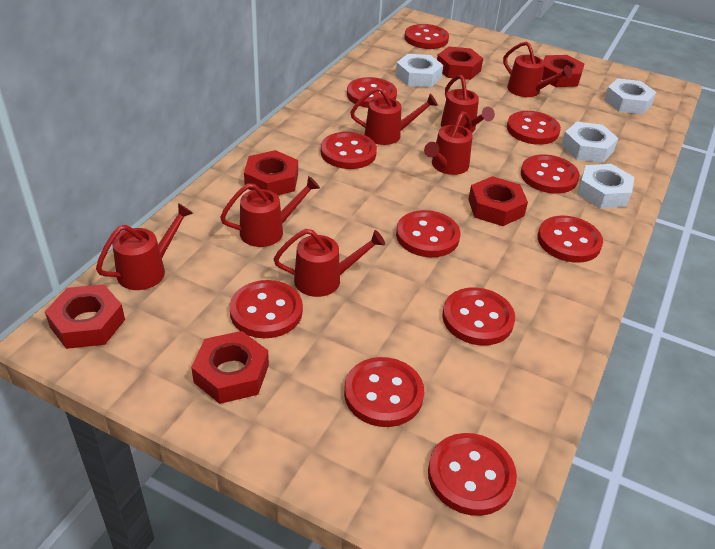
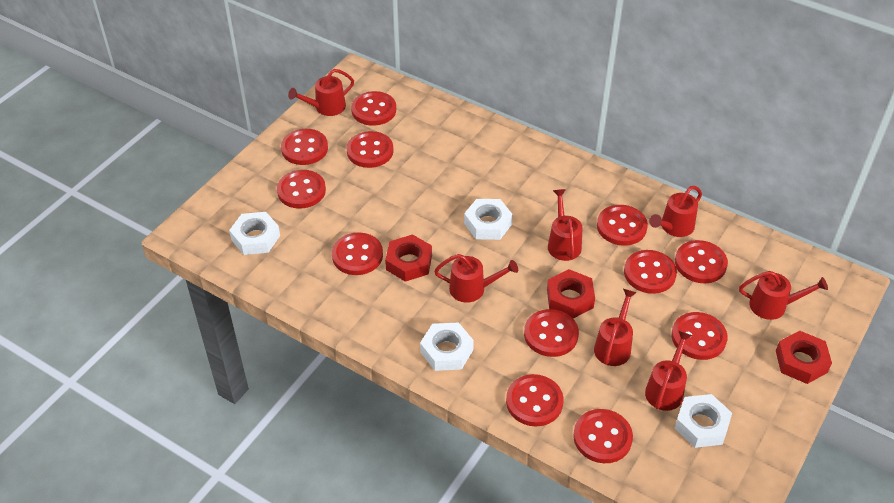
red button: [230,280,303,338] [321,132,377,169] [344,357,424,427] [347,77,397,108] [396,210,460,257] [405,24,449,49] [428,433,517,516] [442,287,515,346] [507,111,561,145] [521,154,580,194] [537,216,603,263] = 11 -> [277,170,326,209] [281,129,328,165] [332,232,383,275] [346,131,394,168] [351,91,396,126] [506,374,564,426] [524,309,579,357] [573,409,633,463] [597,205,648,246] [624,250,677,294] [671,312,728,360] [675,240,728,283] = 12
red nut: [45,284,125,349] [191,331,269,404] [244,150,298,195] [437,47,483,80] [468,176,528,226] [542,55,584,87] = 6 -> [385,234,432,282] [547,269,595,319] [776,331,832,384] = 3

